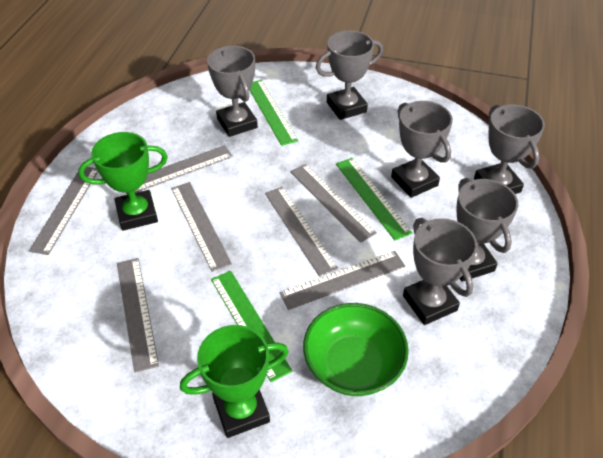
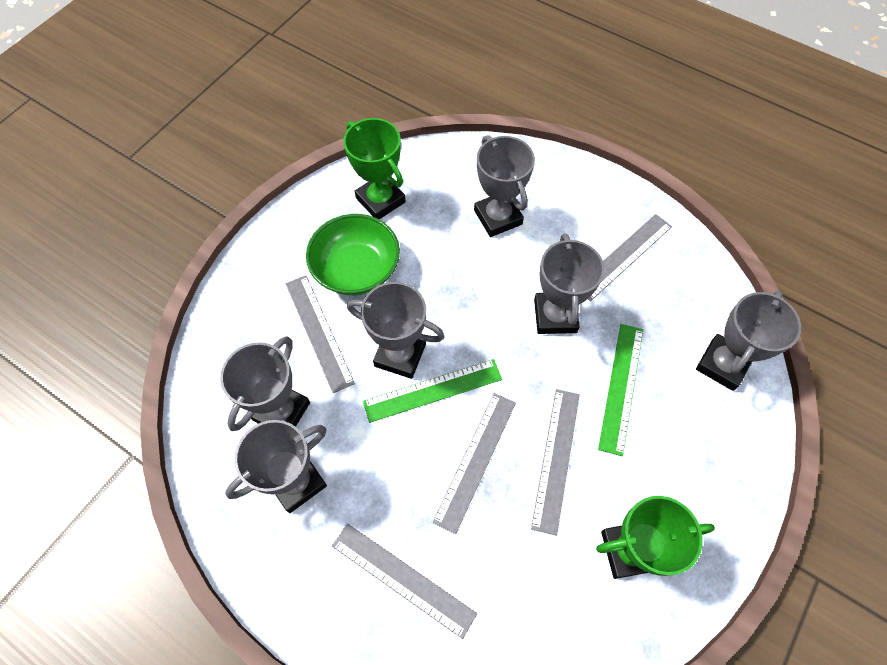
green ruler: [211,271,293,382] [250,80,298,146] [336,158,412,240] = 3 -> [363,359,502,423] [598,324,643,456] = 2
grey ruler: [29,167,98,255] [117,258,159,373] [126,145,233,195] [171,182,232,272] [265,187,338,277] [279,251,405,310] [290,164,377,243] = 7 -> [286,275,355,393] [332,524,477,639] [433,393,516,534] [531,389,580,536] [588,214,672,301] = 5

